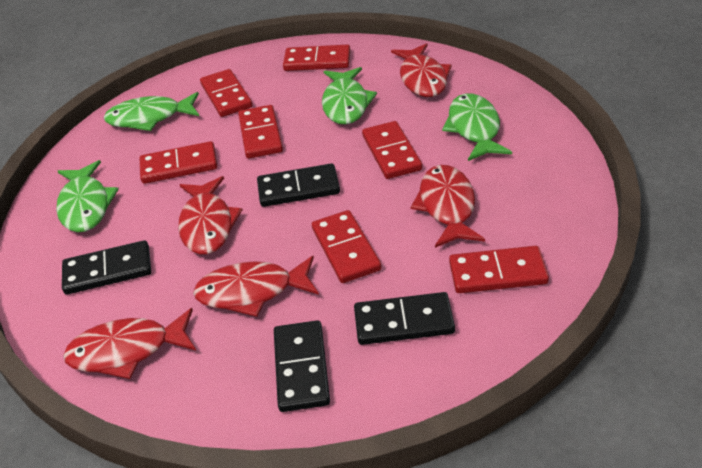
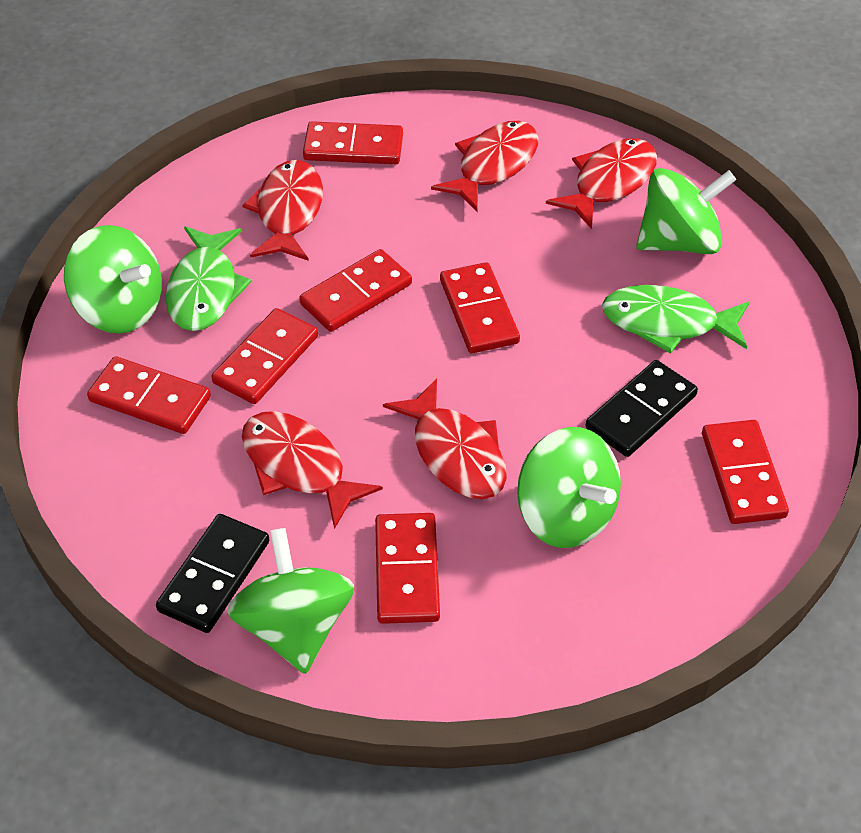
black domino: [62,240,151,295] [257,163,340,207] [274,320,330,412] [354,292,455,345] = 4 -> [156,514,269,633] [586,360,698,457] = 2
green fish: [56,160,119,232] [104,92,199,131] [322,67,377,124] [442,93,512,161] = 4 -> [166,226,252,331] [602,285,749,354] = 2
green spinning top: none = 0 -> [64,225,162,334] [227,528,354,674] [517,427,621,548] [636,168,736,254] = 4

